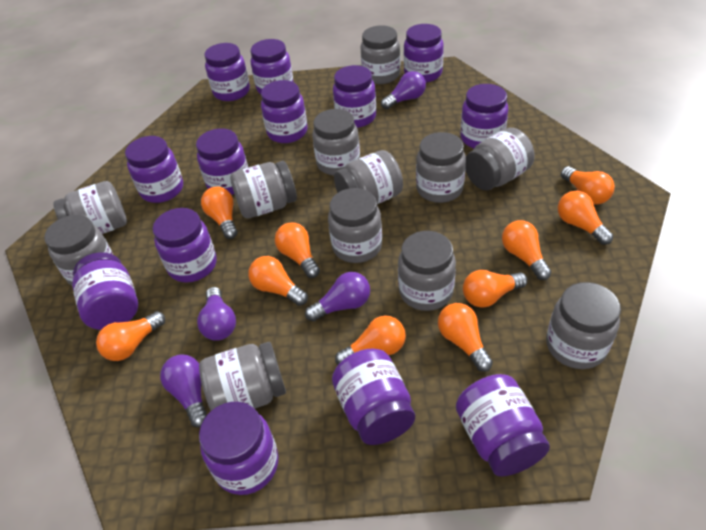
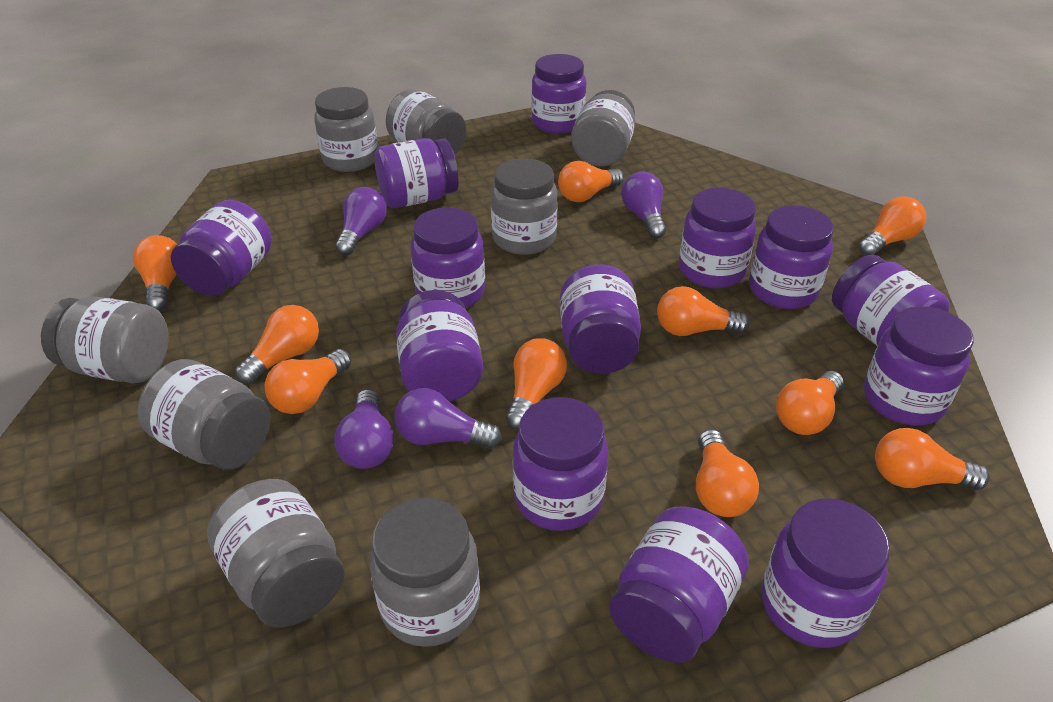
grey jar: [44,215,113,286] [53,181,127,234] [199,342,286,411] [230,161,297,219] [312,109,360,176] [328,188,382,263] [334,150,403,204] [360,25,400,84] [398,231,456,311] [416,132,466,203] [465,128,535,190] [546,282,621,369] = 12 -> [41,297,169,383] [137,359,270,469] [207,479,345,627] [314,87,378,172] [369,497,480,647] [386,89,466,155] [491,158,558,255] [571,90,635,167] = 8

